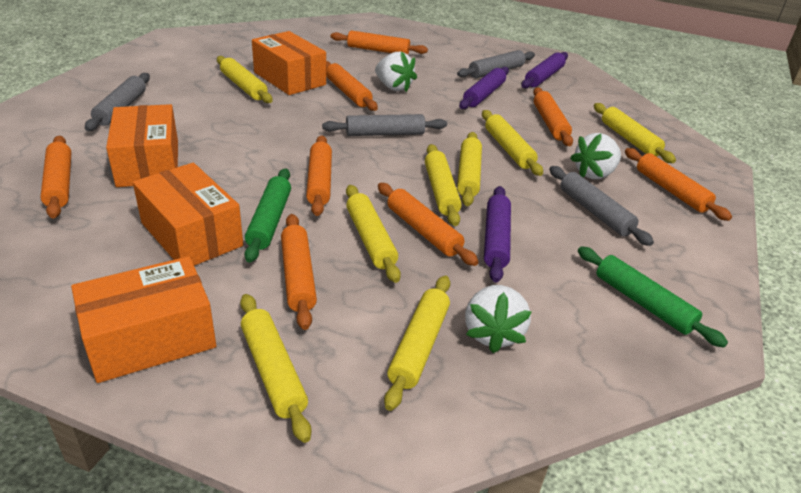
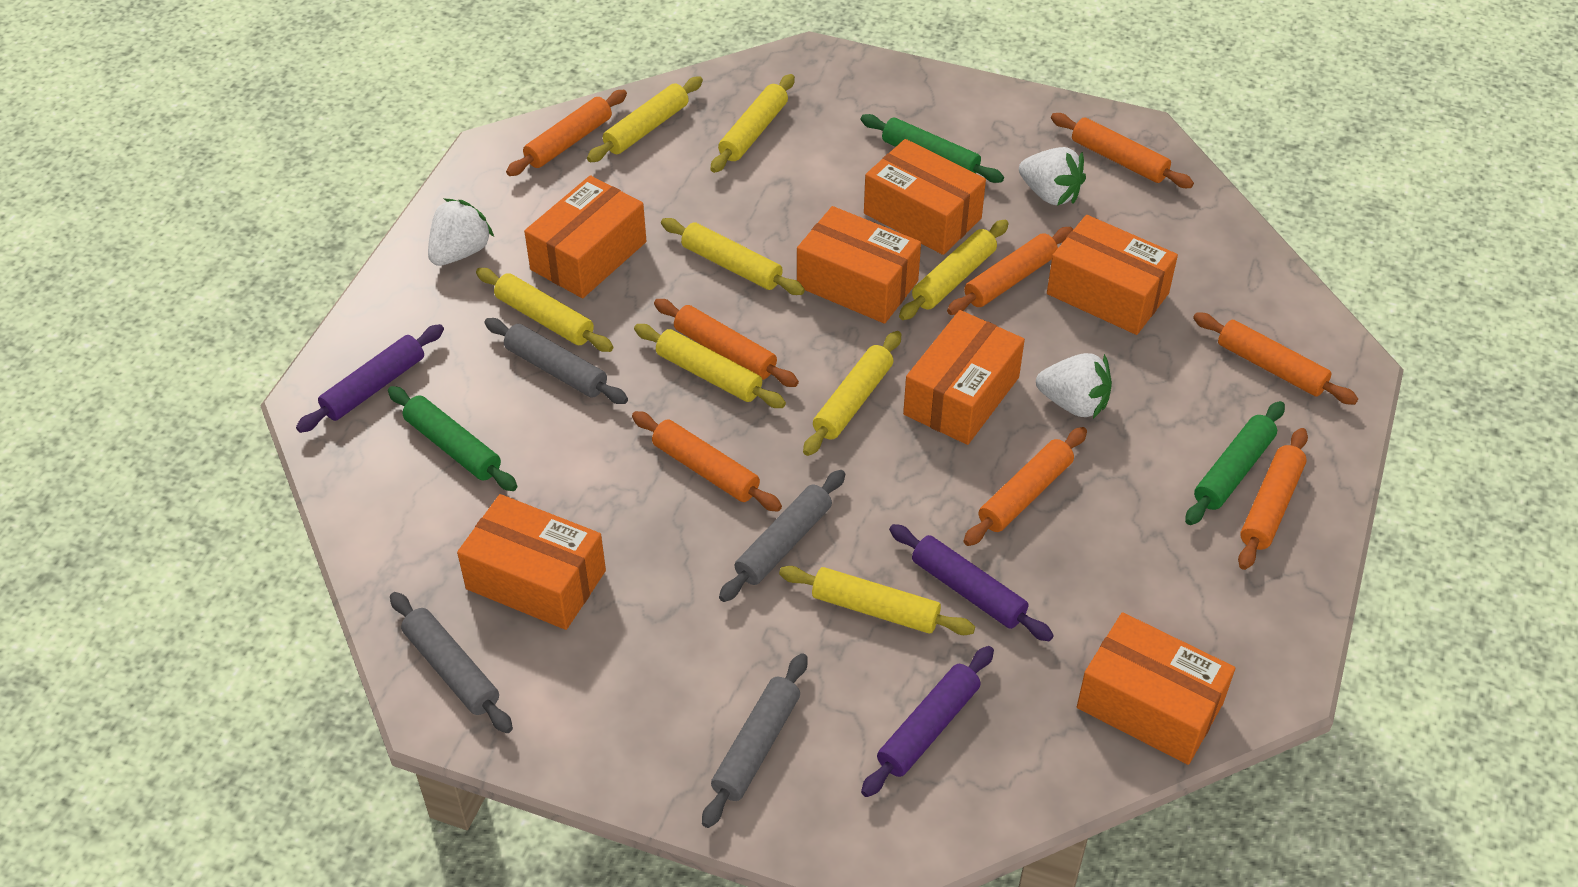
green rolling pin: [244,168,291,263] [578,246,728,348] = 2 -> [388,386,517,491] [861,114,1004,183] [1185,401,1285,525] = 3
orange box: [71,256,216,383] [106,104,178,187] [133,163,243,266] [252,31,326,95] = 4 -> [457,494,606,630] [524,175,646,298] [797,206,921,324] [864,139,986,255] [903,310,1025,445] [1047,215,1178,335] [1077,612,1235,765] = 7

